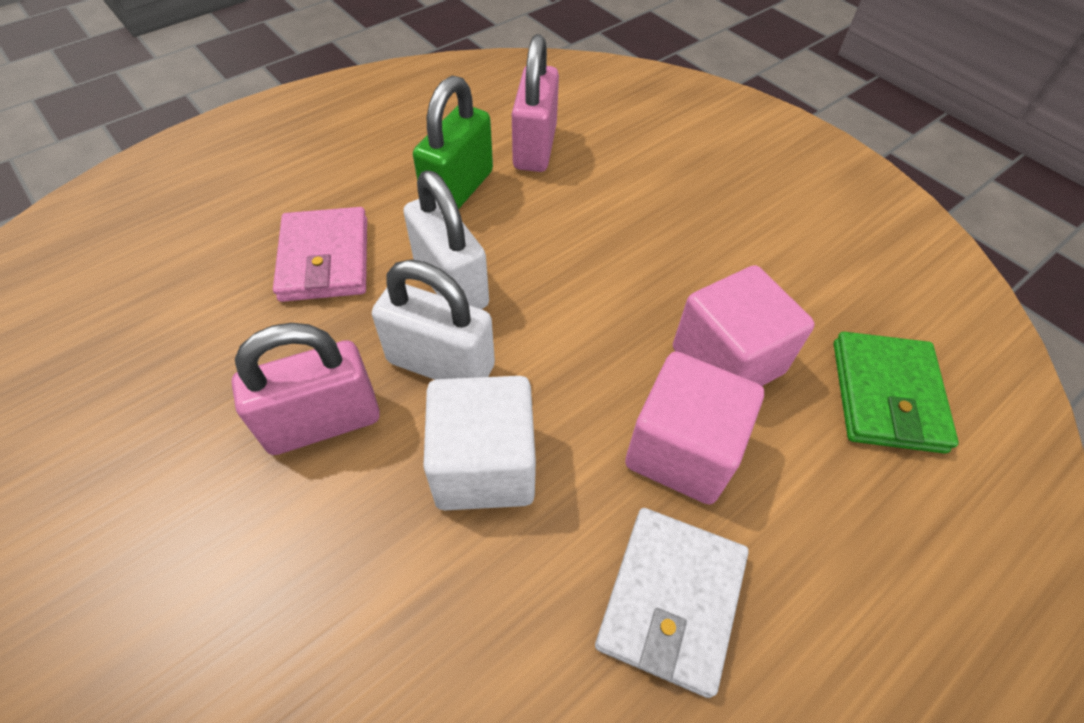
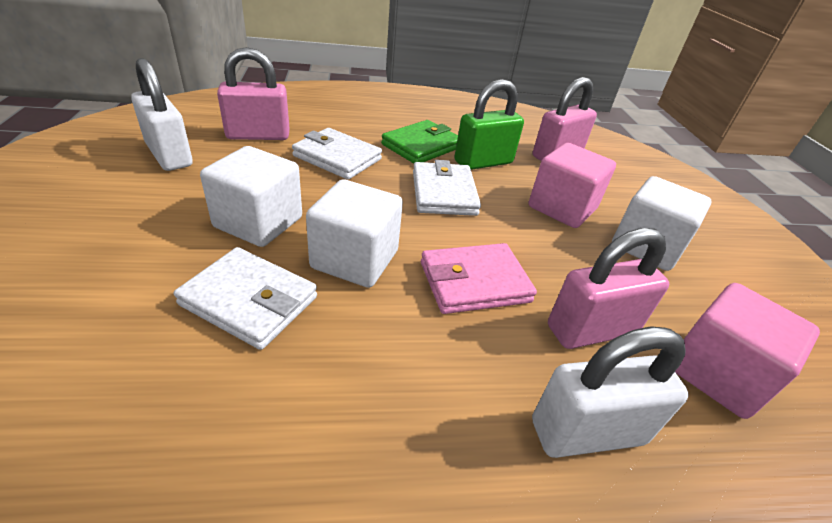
pink padlock: [231,323,380,455] [512,34,559,172] = 2 -> [217,47,289,140] [533,77,597,161] [548,228,669,349] = 3
white cube: [423,376,536,510] = 1 -> [200,146,302,247] [306,179,403,288] [612,176,712,271] = 3
white wallet: [595,508,749,698] = 1 -> [174,247,317,350] [292,128,382,180] [413,160,481,216] = 3

